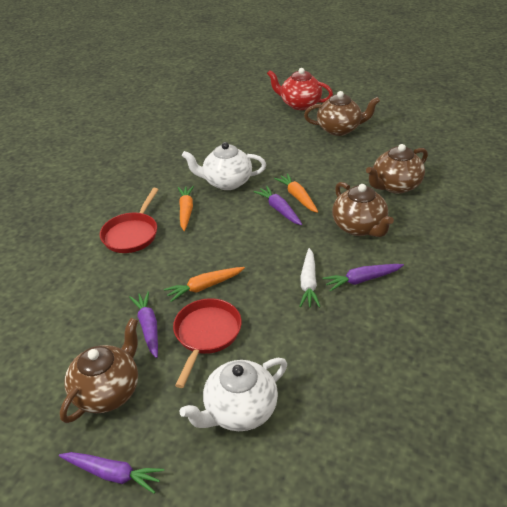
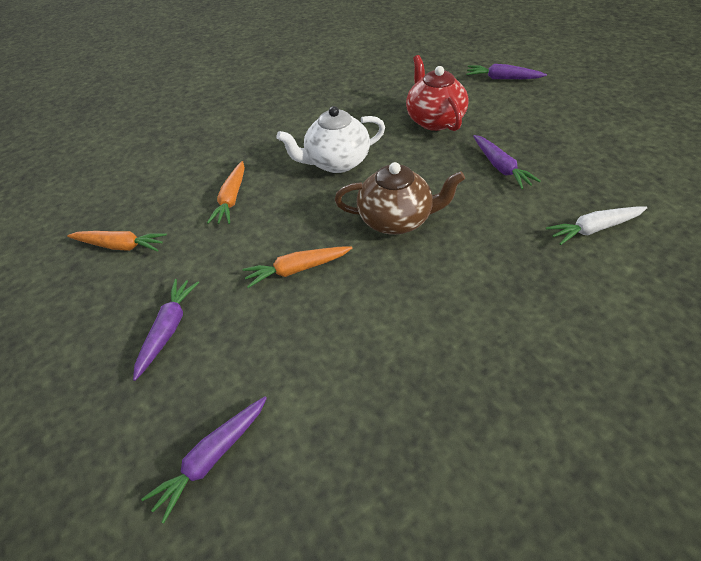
brown teapot: [60,318,138,423] [304,91,380,136] [332,182,394,237] [366,144,428,194] = 4 -> [335,162,465,235] = 1
red pan: [100,188,159,253] [173,298,242,388] = 2 -> none = 0
white teapot: [179,358,287,431] [182,142,266,190] = 2 -> [276,106,385,173] = 1

